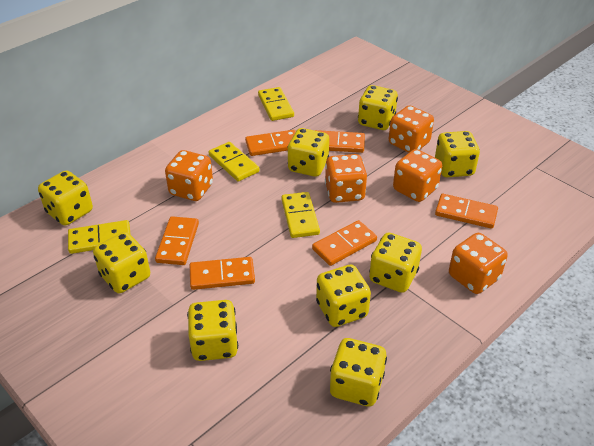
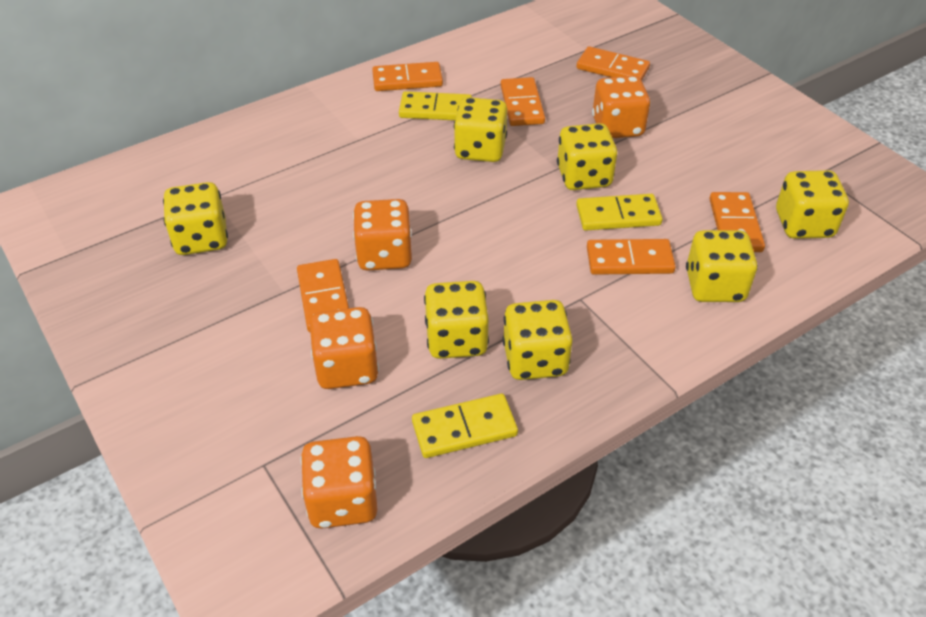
orange dice: [165,150,213,201] [325,154,367,203] [389,105,434,153] [393,149,442,202] [449,233,508,294] = 5 -> [300,436,377,529] [310,307,379,389] [353,199,412,271] [592,76,651,138] = 4
yellow dice: [38,171,93,226] [93,232,150,293] [187,300,238,361] [287,128,329,177] [316,265,371,327] [330,338,387,406] [358,85,398,130] [369,233,422,293] [435,131,480,177] = 9 -> [163,182,228,255] [424,281,489,359] [454,97,507,162] [503,300,573,380] [557,123,617,190] [686,230,758,302] [776,170,849,239] = 7
yellow domino: [68,220,131,254] [209,142,259,182] [258,87,294,121] [281,192,320,238] = 4 -> [399,91,472,120] [412,394,518,458] [576,194,662,230] = 3

